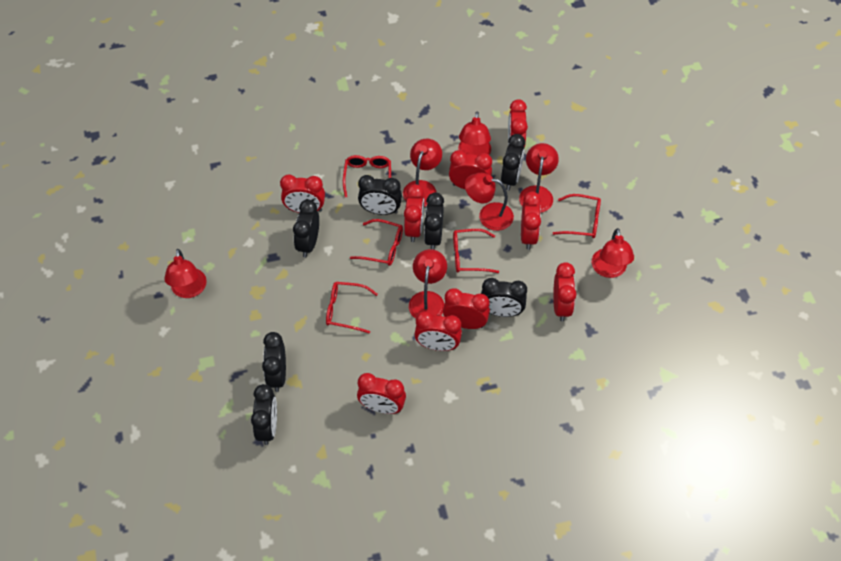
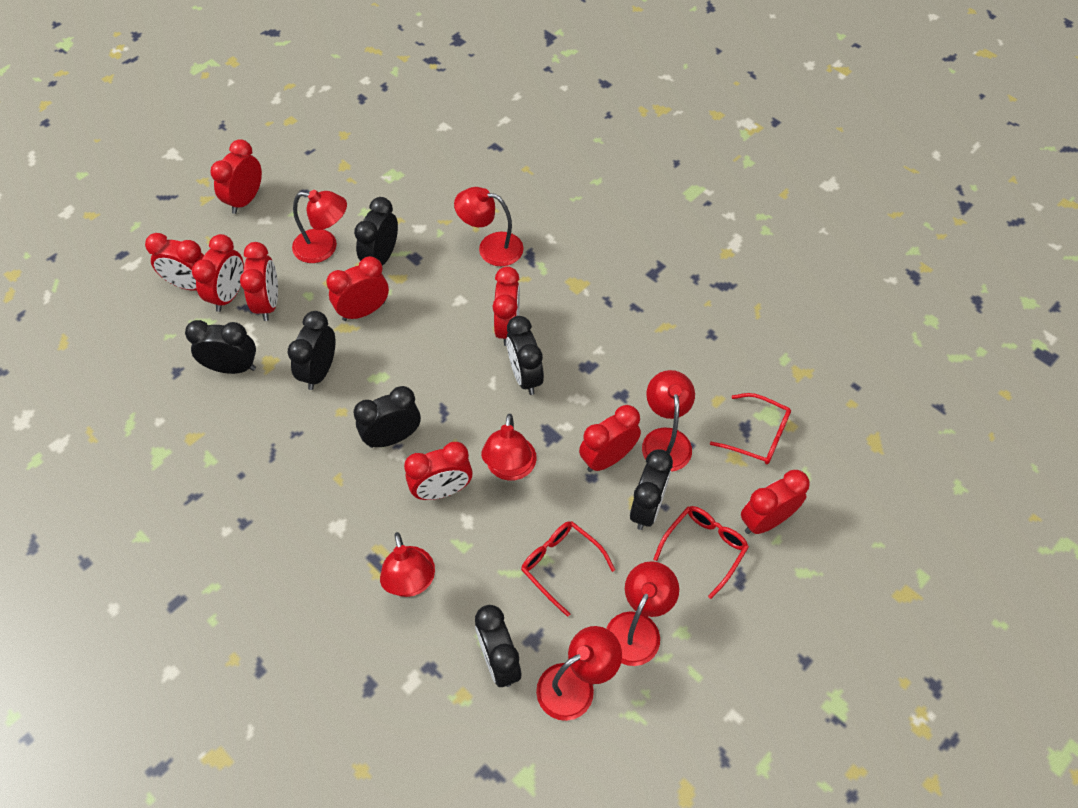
red glasses: [326,282,378,334] [343,155,391,197] [350,219,403,266] [453,229,499,273] [553,194,601,238] = 5 -> [521,521,615,617] [654,506,749,599] [710,393,791,464] = 3

